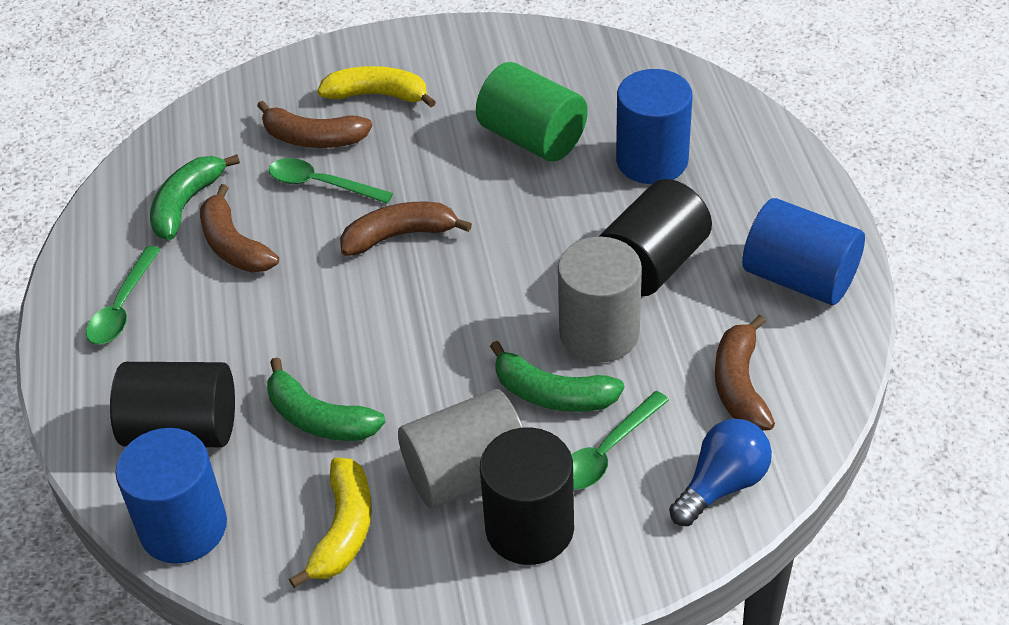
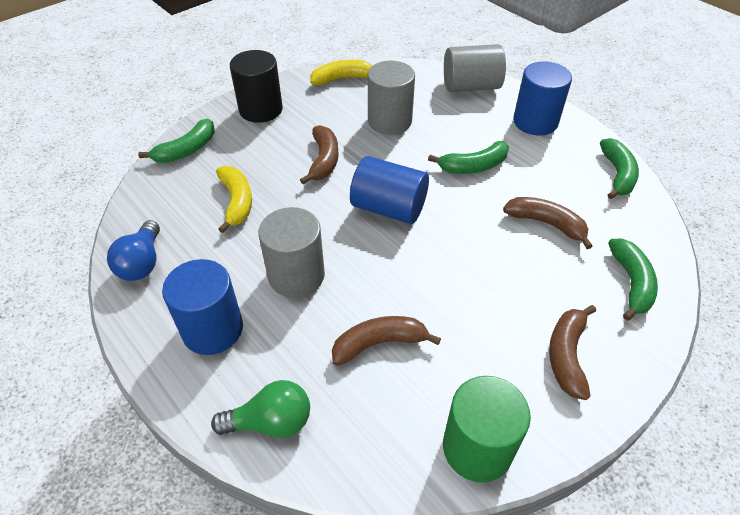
black cylinder: [110,362,235,447] [480,427,574,565] [599,179,712,296] = 3 -> [230,50,283,123] = 1
green banana: [150,154,240,240] [267,357,385,441] [490,341,624,412] = 3 -> [138,119,215,163] [428,141,509,174] [600,138,639,199] [608,239,658,321] = 4
green light bulb: none = 0 -> [211,380,310,438] = 1
green spoon: [86,246,161,344] [269,158,393,204] [571,391,669,490] = 3 -> none = 0
grey cylinder: [398,389,523,508] [558,237,642,363] = 2 -> [259,207,325,298] [368,61,415,134] [444,44,506,92] = 3

